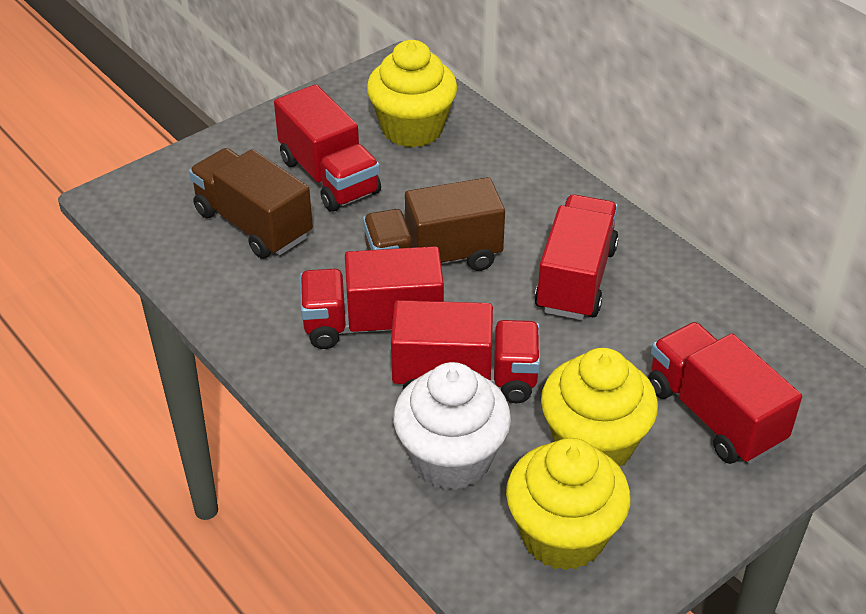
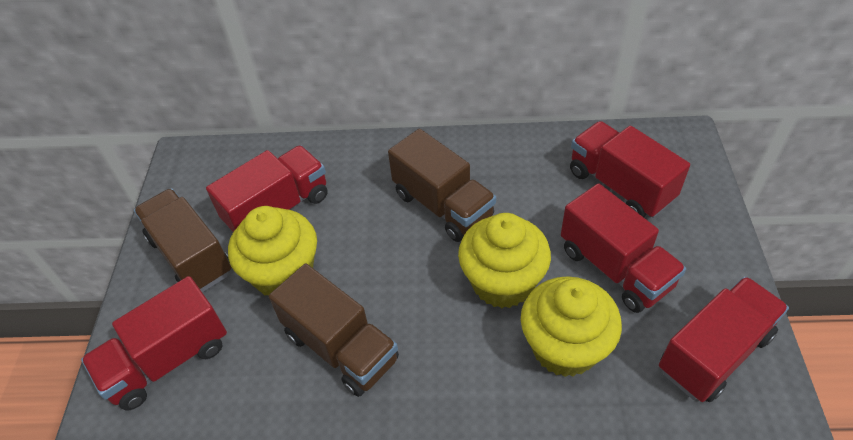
brown truck: [189,148,313,259] [363,177,505,271] = 2 -> [134,188,232,293] [269,264,399,397] [388,129,496,242] = 3
white cupcake: [393,362,511,490] = 1 -> none = 0

